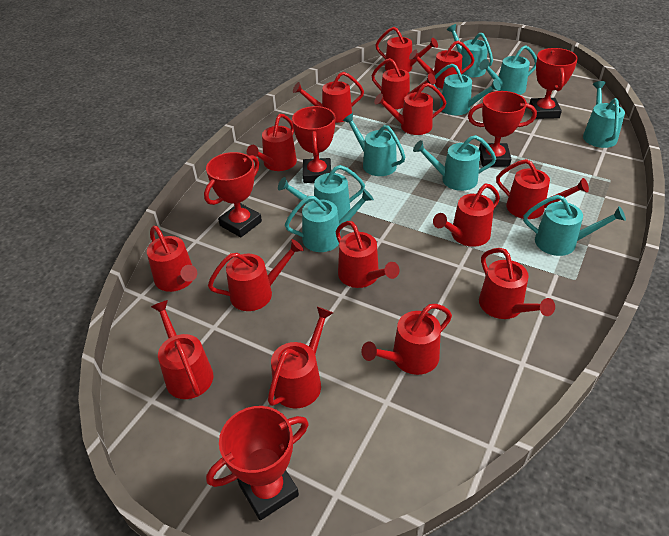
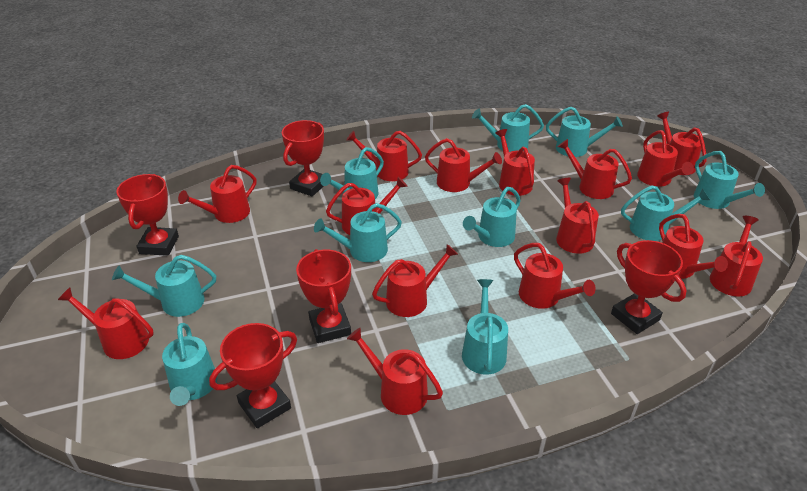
turquoise watering can: [278,165,365,220] [285,189,374,252] [342,113,405,176] [413,135,496,191] [432,64,501,115] [447,24,493,77] [479,45,537,95] [523,195,626,256] [583,81,625,148] = 9 -> [112,255,216,317] [162,323,217,406] [314,203,402,262] [320,147,384,199] [462,279,508,375] [463,187,521,247] [472,104,544,152] [546,107,623,157] [621,185,710,241] [694,151,765,209] = 10

